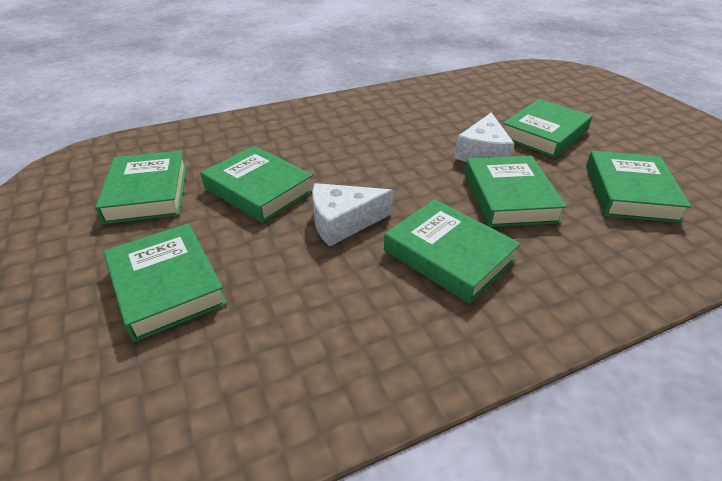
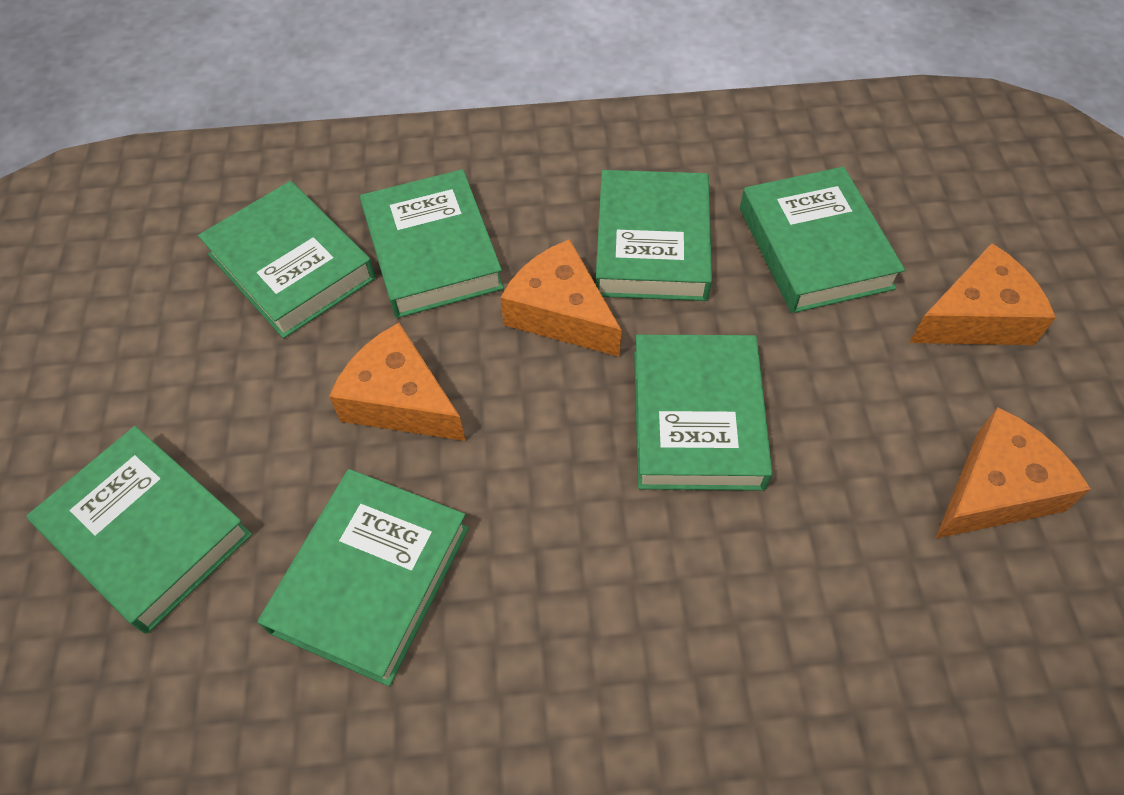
orange cheese: none = 0 -> [329,323,466,441] [500,239,622,357] [909,243,1056,345] [935,407,1091,539] = 4
white cheese: [312,183,393,247] [454,112,515,162] = 2 -> none = 0

